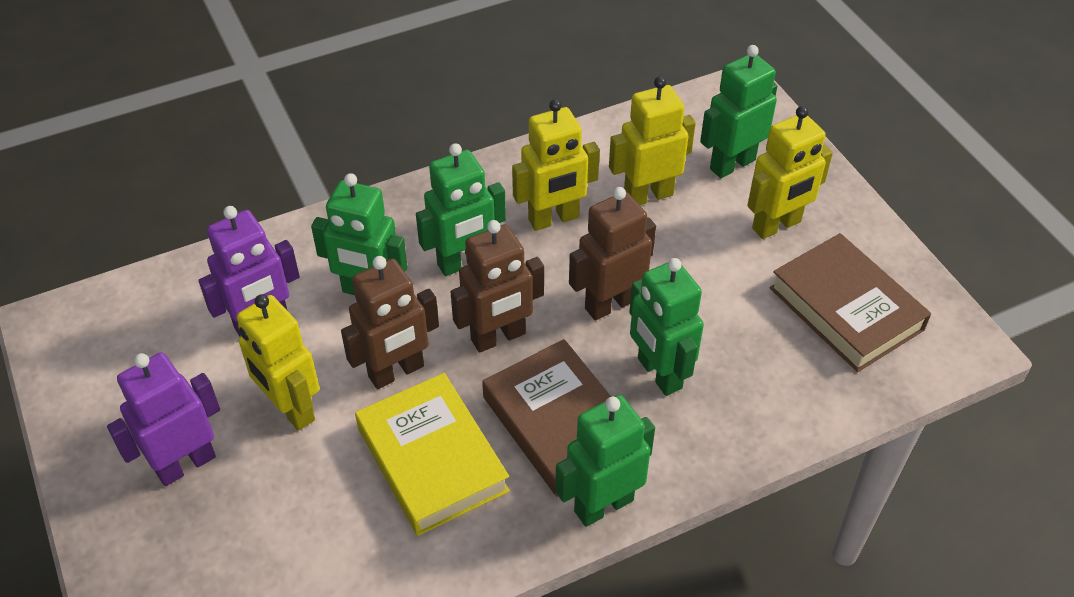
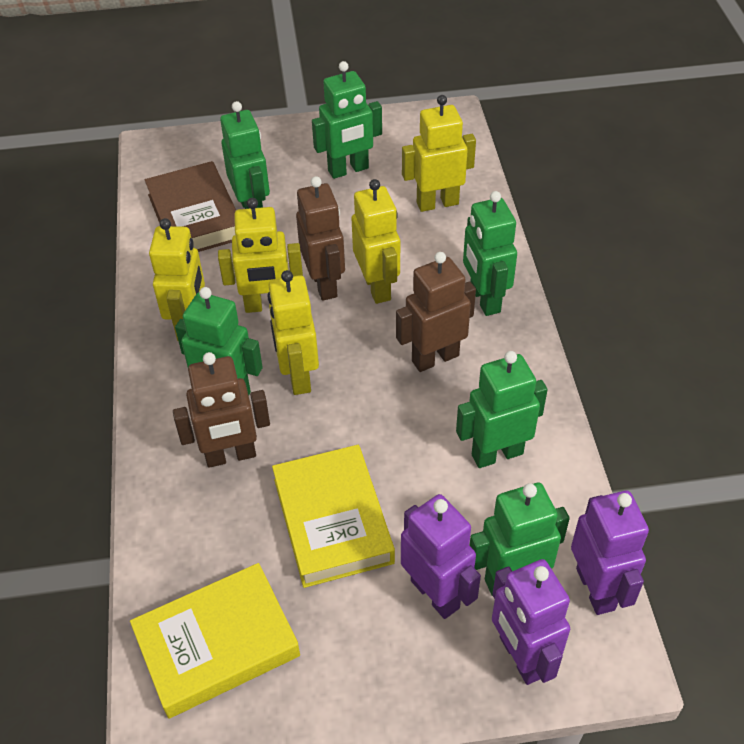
brown book: [482,339,611,497] [770,233,931,372] = 2 -> [145,161,236,252] = 1
green robot: [311,173,408,295] [416,143,506,276] [555,395,655,527] [629,258,704,396] [700,45,777,178] = 5 -> [175,287,263,395] [220,101,270,209] [312,61,382,179] [456,351,548,468] [463,191,517,316] [469,483,570,596] = 6
purple robot: [107,352,220,486] [198,206,300,337] = 2 -> [401,494,481,619] [492,559,570,685] [571,491,649,615] = 3
yellow book: [355,373,510,536] = 1 -> [130,563,300,718] [272,445,395,588] = 2
yellow robot: [237,294,319,431] [512,99,600,231] [609,76,696,205] [747,106,833,239] = 4 -> [149,218,205,341] [218,198,303,313] [268,270,319,395] [352,179,400,304] [402,95,476,212] = 5

